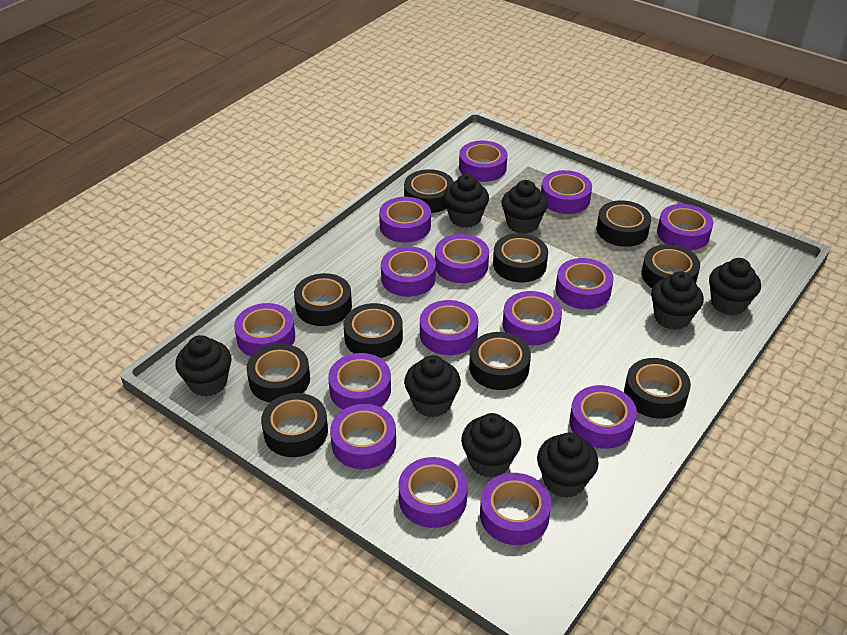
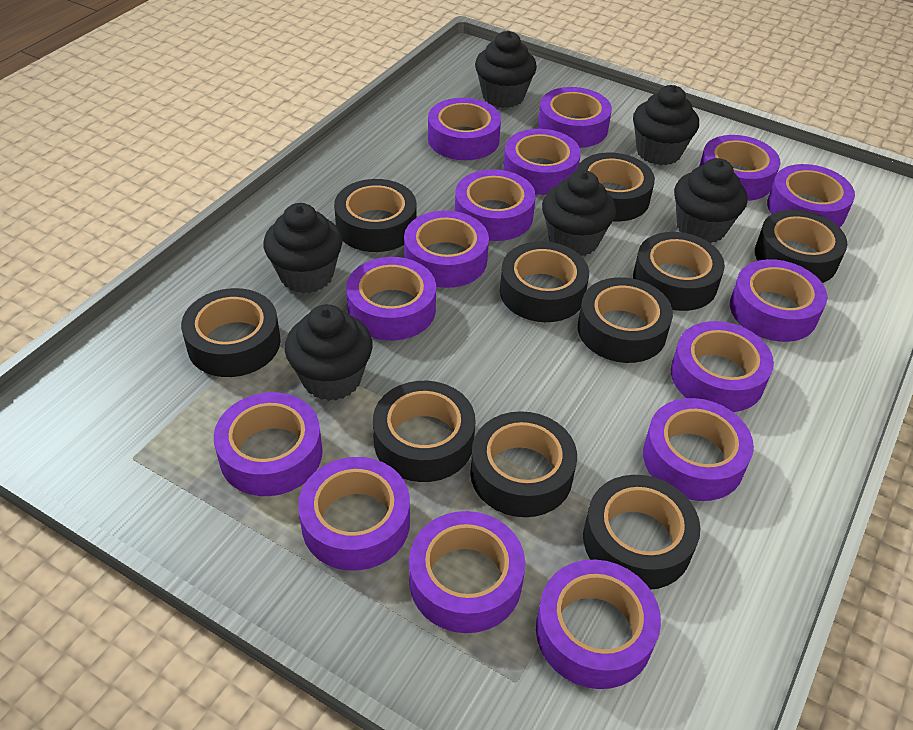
black cupcake: [176,335,231,397] [404,355,461,417] [443,174,489,228] [461,413,521,478] [502,180,548,234] [537,432,599,498] [651,271,704,330] [709,258,761,315] = 8 -> [263,203,342,293] [285,304,373,401] [475,31,537,108] [542,170,616,256] [633,85,699,165] [674,158,747,243] = 6

